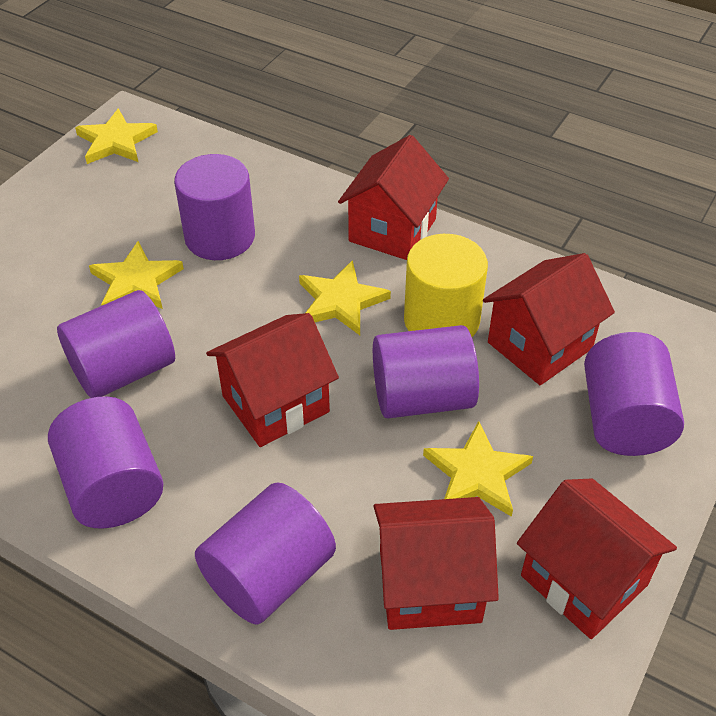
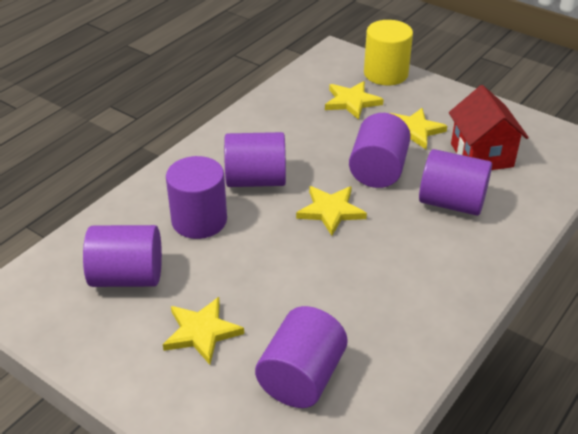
red house: [206,313,339,447] [338,135,449,260] [374,497,499,630] [483,253,615,385] [517,479,677,639] = 5 -> [449,85,529,170] = 1

